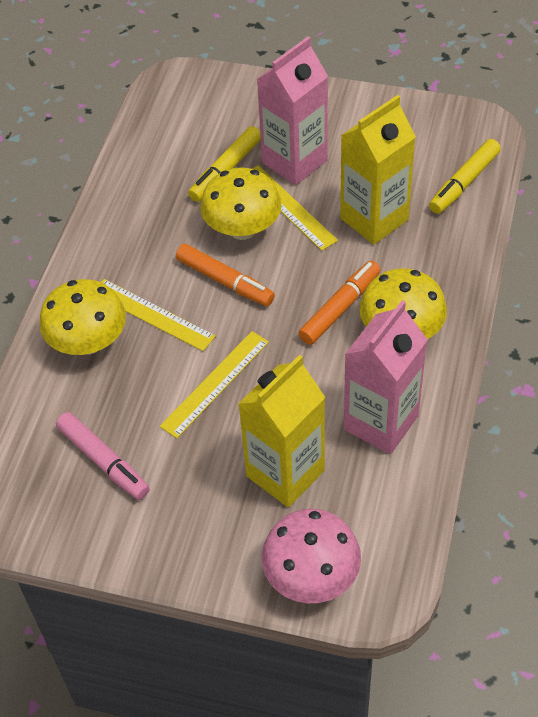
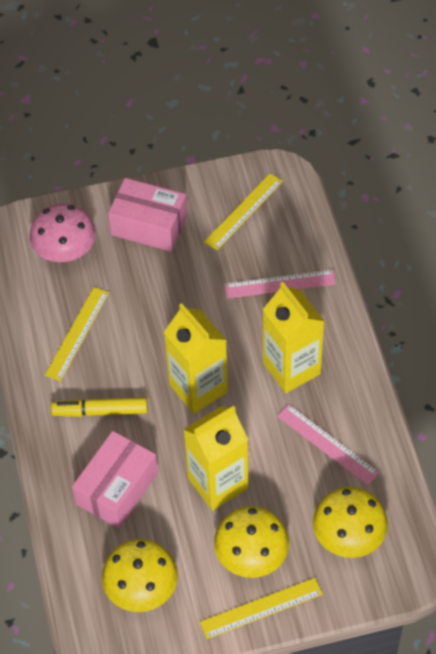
orange marker: [176,244,275,306] [298,261,381,345] = 2 -> none = 0
pink box: none = 0 -> [72,431,158,528] [108,178,187,252] = 2
pink carton: [257,37,328,185] [344,300,428,454] = 2 -> none = 0
pink marker: [56,412,150,500] = 1 -> none = 0
pink ruler: none = 0 -> [224,270,336,298] [277,404,380,485] = 2
yellow carton: [238,355,325,507] [340,95,416,245] = 2 -> [164,303,228,414] [183,406,249,511] [263,282,324,393] = 3
yellow marker: [188,126,261,202] [429,139,501,214] = 2 -> [51,397,148,417] = 1

